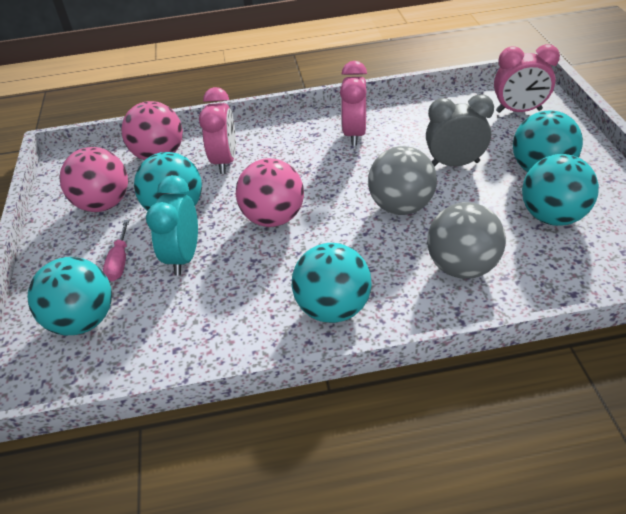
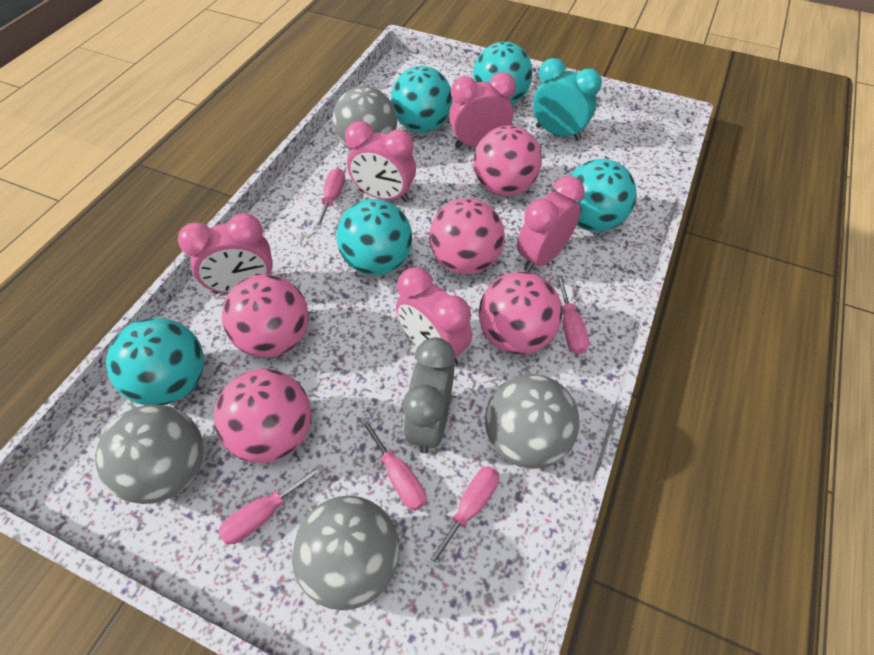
grey ball: [368,146,437,215] [427,202,506,279] = 2 -> [95,405,204,504] [292,496,400,611] [333,86,397,150] [485,374,580,469] = 4
pink ball: [59,147,128,212] [121,101,183,160] [236,158,304,227] = 3 -> [214,369,311,463] [222,274,309,358] [429,198,505,274] [474,126,542,196] [479,272,562,355] = 5
pink clock: [199,87,236,174] [340,61,367,146] [494,44,560,113] = 3 -> [178,213,273,294] [345,121,416,202] [396,267,472,366] [449,72,516,148] [517,176,585,272] = 5
pink screwdriver: [103,220,129,281] = 1 -> [218,464,325,544] [315,168,345,229] [360,417,426,511] [426,466,499,569] [556,275,589,354] = 5

